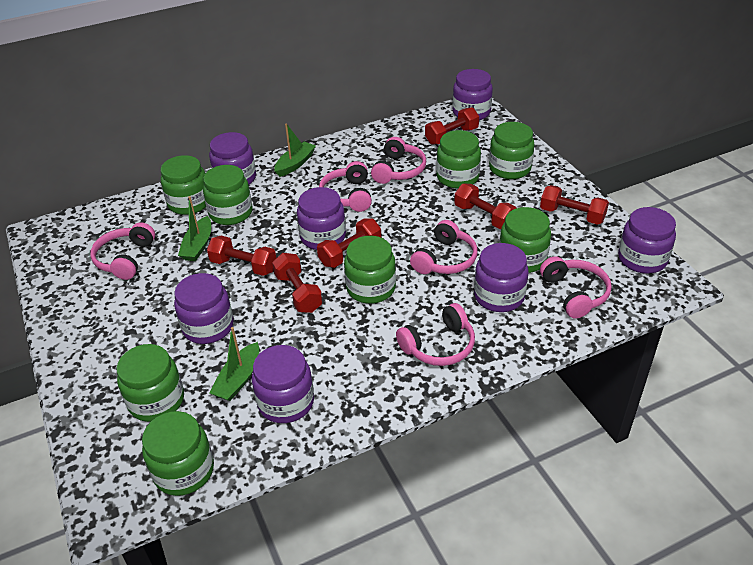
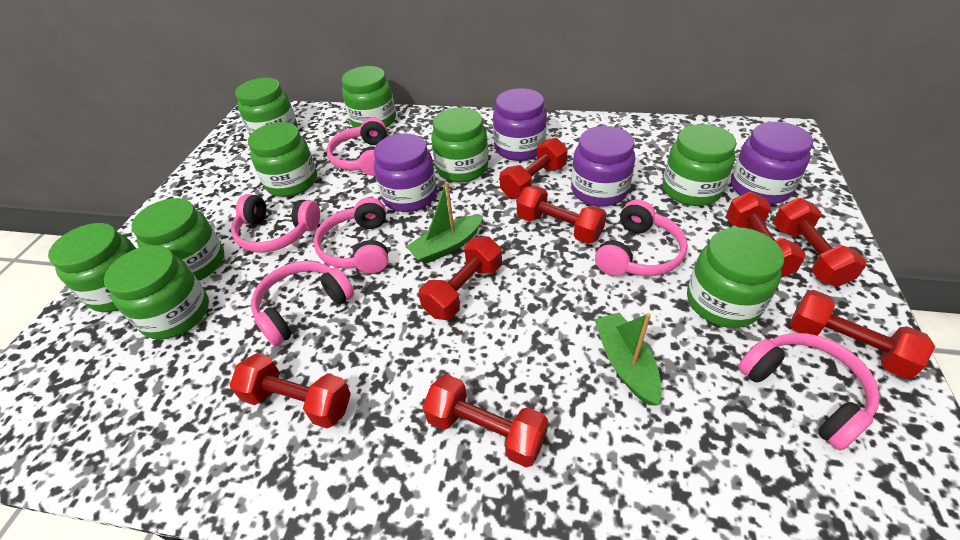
green boat: [178,196,211,261] [209,327,259,401] [274,123,316,177] = 3 -> [406,182,483,264] [594,312,662,405] = 2
green jar: [116,344,184,422] [142,411,214,496] [161,155,206,215] [203,165,253,225] [344,236,396,304] [436,130,481,189] [489,122,535,179] [499,207,551,273] = 8 -> [48,223,137,312] [104,245,209,340] [131,198,224,281] [235,78,298,135] [248,122,317,197] [342,66,396,128] [431,108,488,182] [663,124,737,206] [687,227,784,328] = 9
purple jar: [174,273,234,344] [209,132,256,185] [252,345,314,423] [297,187,346,250] [453,69,493,120] [474,243,528,312] [618,207,676,274] = 7 -> [374,133,437,212] [493,88,547,161] [571,126,635,207] [731,122,813,204] = 4
red dumbbell: [207,236,276,276] [272,253,323,313] [317,218,381,268] [425,107,479,145] [454,184,516,229] [540,185,609,225] = 6 -> [230,353,351,428] [419,236,502,320] [423,374,548,467] [500,138,568,199] [517,185,607,244] [726,192,806,278] [773,198,867,287] [790,290,935,379] = 8

